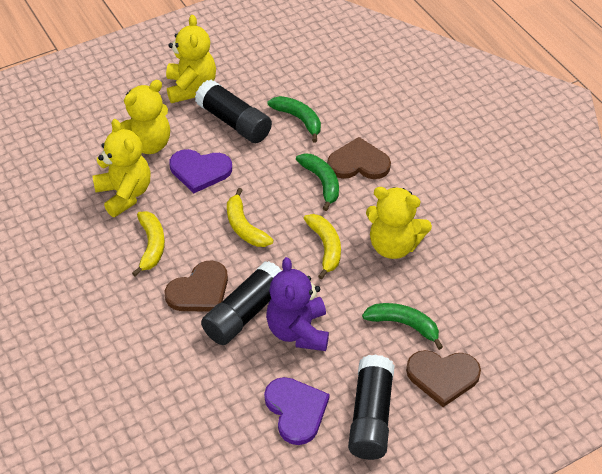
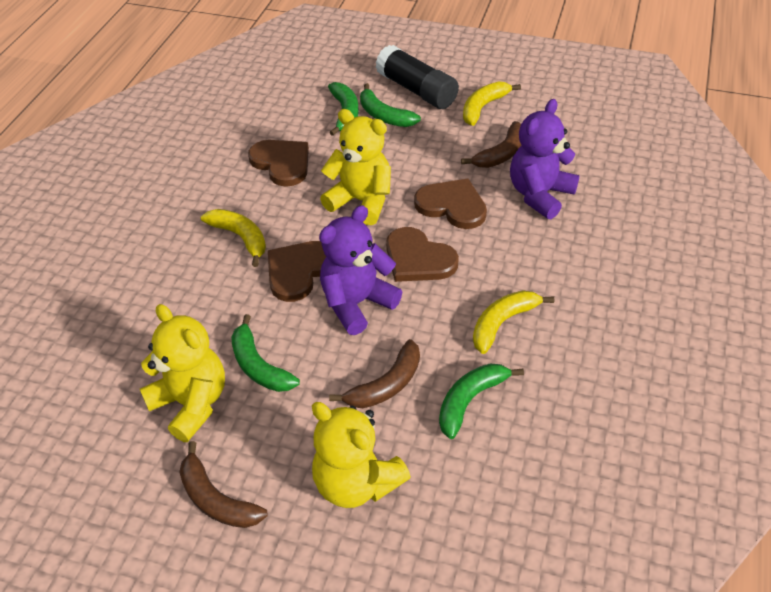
black glue stick: [195,80,272,143] [201,261,282,345] [348,354,395,460] = 3 -> [376,45,459,109] = 1
brown banana: none = 0 -> [179,441,268,528] [329,339,420,408] [461,121,522,168] = 3
brown heart: [165,260,228,312] [327,137,391,179] [406,350,481,407] = 3 -> [248,140,309,187] [268,241,326,302] [386,227,459,282] [414,179,487,229] = 4
green banana: [268,96,321,142] [296,153,339,211] [362,303,443,350] = 3 -> [231,314,300,392] [328,82,359,136] [360,83,421,127] [439,364,524,439] = 4
purple heart: [169,149,232,193] [264,377,329,445] = 2 -> none = 0
purple teddy bear: [266,257,329,351] = 1 -> [319,205,402,335] [510,99,580,219] = 2
yellow teddy bear: [93,119,150,217] [112,80,170,154] [166,15,216,103] [366,187,432,259] = 4 -> [140,304,225,442] [312,402,411,508] [320,109,391,225] = 3

